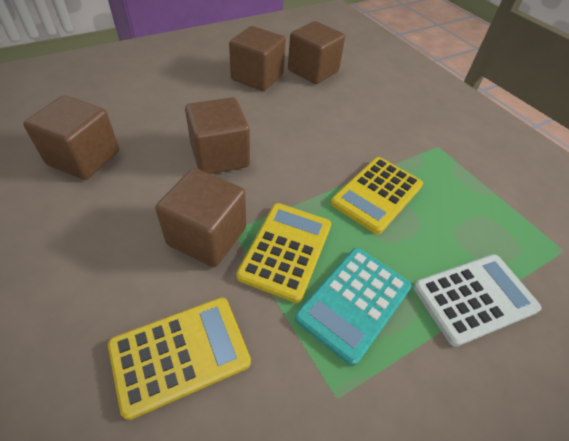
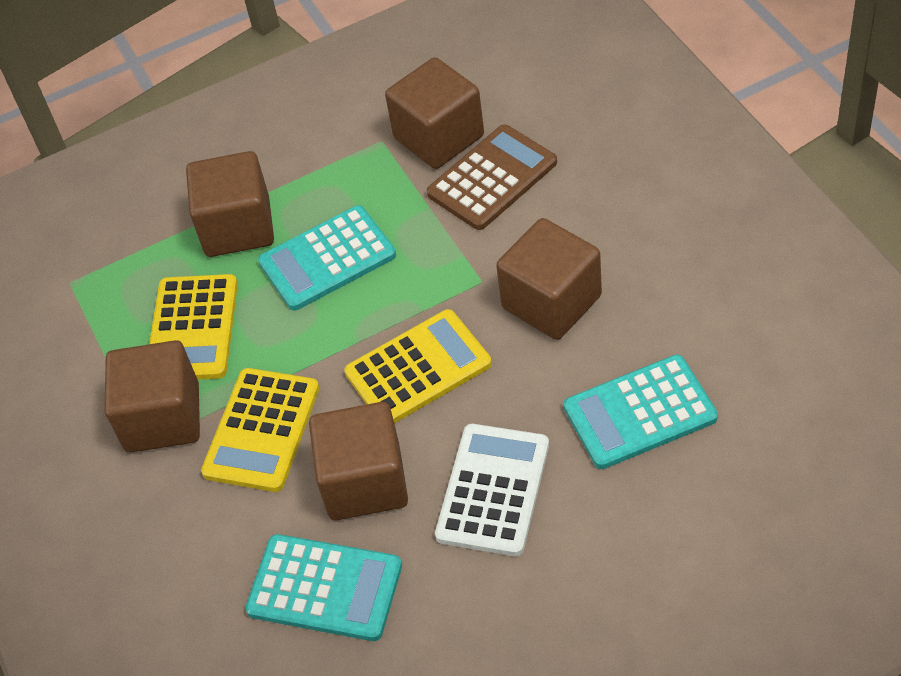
brown calculator: none = 0 -> [427,125,557,230] = 1
turquoise calculator: [295,248,412,366] = 1 -> [245,534,402,641] [258,205,396,311] [564,355,718,469] = 3

